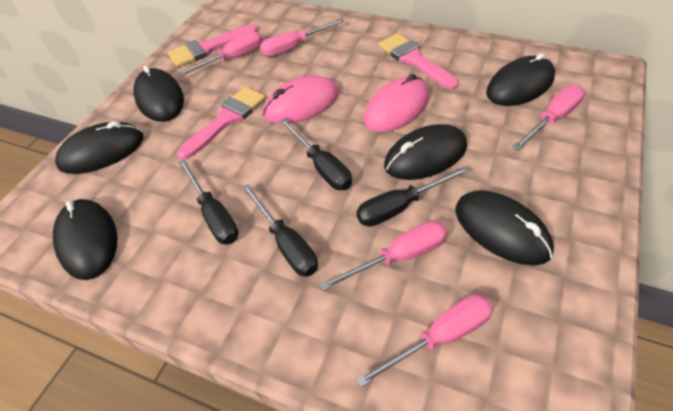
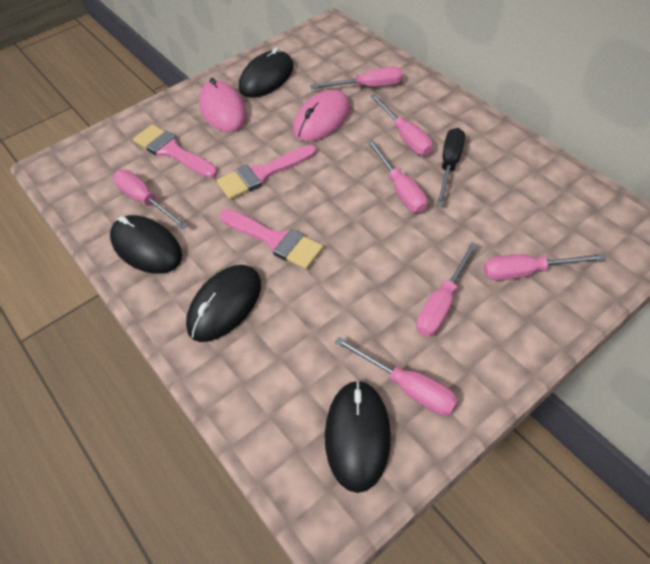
black mouse: [53,199,118,280] [55,121,144,174] [134,66,184,122] [384,124,467,180] [455,190,554,266] [486,53,555,106] = 6 -> [110,215,182,274] [186,265,261,342] [239,47,294,98] [325,380,391,493] = 4
black screwdriver: [178,159,239,245] [242,184,318,277] [280,118,352,190] [356,166,469,227] = 4 -> [436,128,465,206] = 1
pink screwdriver: [177,31,263,77] [260,19,345,56] [320,221,447,291] [356,294,493,387] [512,85,585,150] = 5 -> [113,170,188,229] [310,67,403,89] [335,337,458,415] [367,140,427,213] [370,94,433,155] [416,242,478,337] [483,254,606,281] = 7

